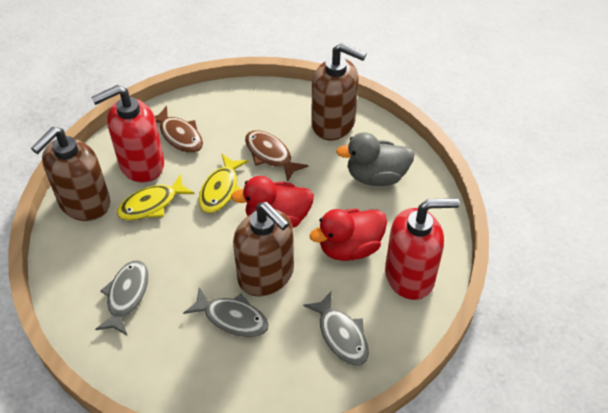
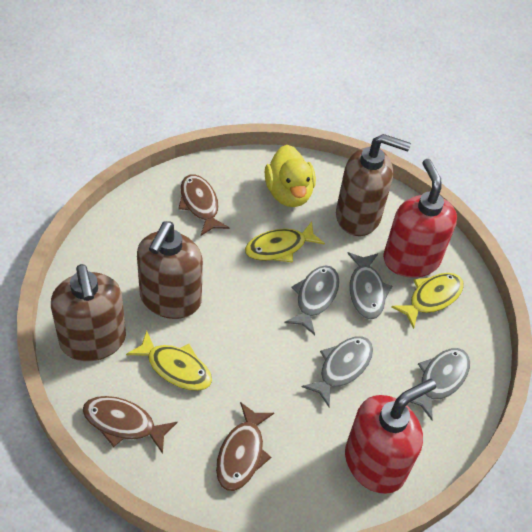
brown fish: [154,106,203,153] [245,130,308,182] = 2 -> [83,396,178,454] [178,175,230,236] [216,402,274,491] = 3
grey duck: [336,132,414,186] = 1 -> none = 0
grey fish: [95,260,149,335] [183,288,269,337] [303,292,369,366] = 3 -> [284,265,339,335] [302,336,373,407] [347,252,392,320] [410,348,470,420] = 4
red duck: [231,176,314,228] [310,209,387,261] = 2 -> none = 0
yellow duck: none = 0 -> [265,145,316,207] = 1
yellow fish: [117,174,194,220] [198,154,248,213] = 2 -> [126,331,212,391] [245,222,325,262] [391,273,464,329] = 3

